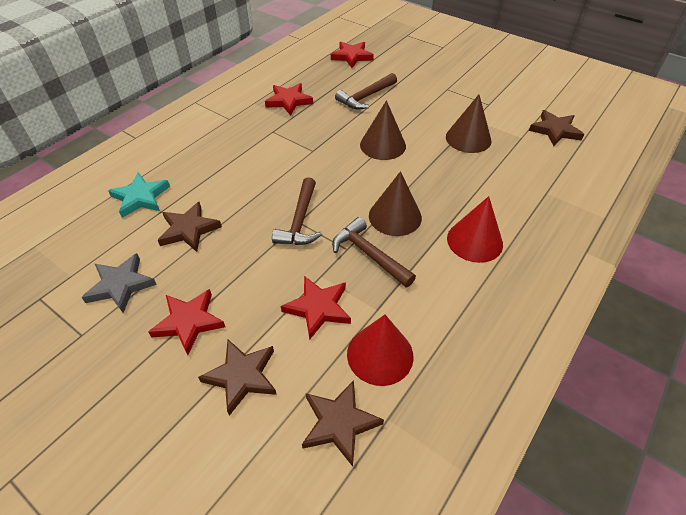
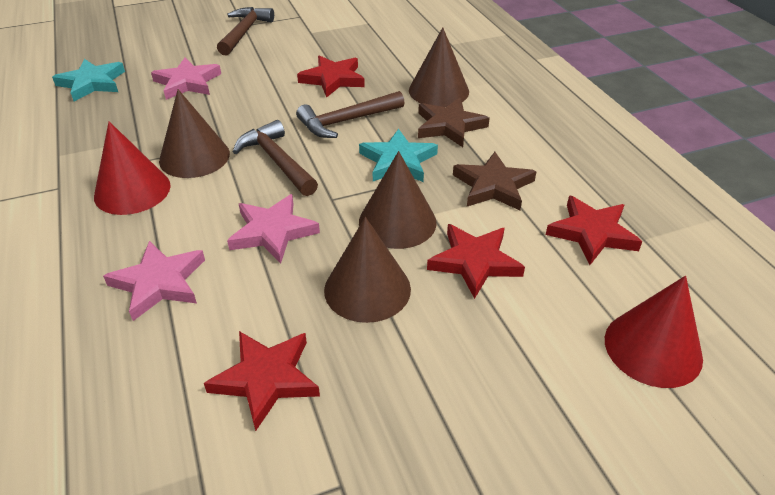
brown cone: [360,100,406,160] [369,171,422,236] [446,94,492,153] = 3 -> [159,89,230,178] [324,217,411,323] [359,151,437,249] [409,27,469,107] = 4
brown star: [158,202,222,252] [198,340,277,416] [302,380,384,466] [529,110,584,146] = 4 -> [418,98,490,147] [453,152,537,210] = 2
grey star: [81,253,157,313] = 1 -> none = 0
pink star: none = 0 -> [103,241,205,321] [151,58,221,100] [227,194,320,264] = 3
turquoise star: [108,172,170,218] = 1 -> [52,59,125,102] [359,129,438,182] = 2

